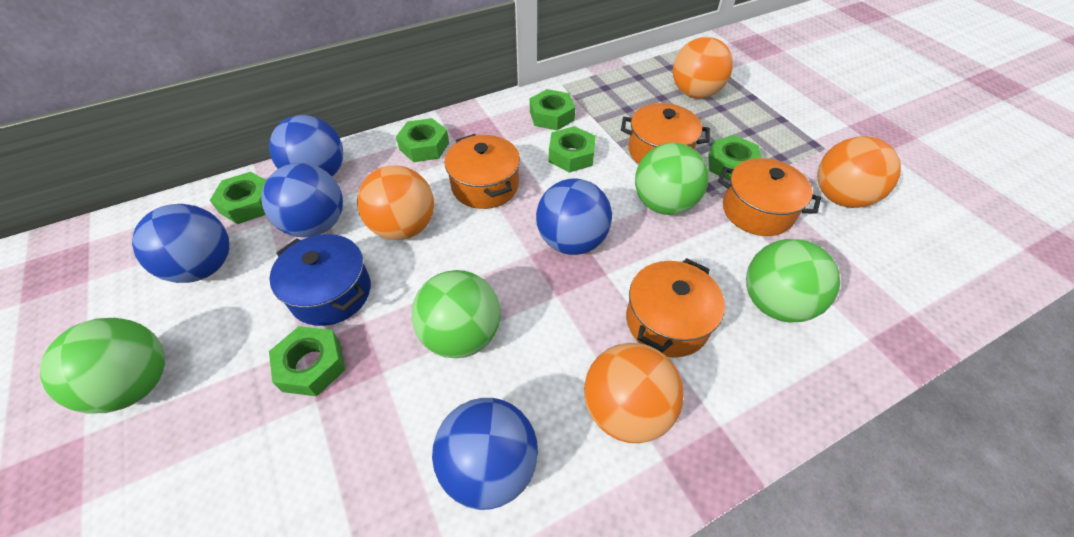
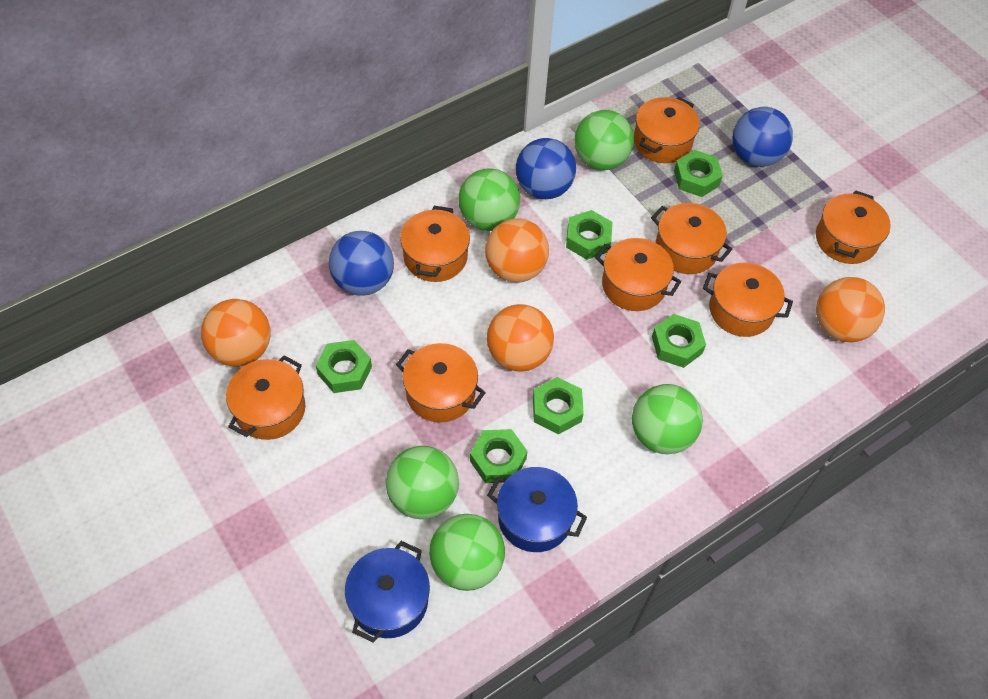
blue ball: [132,204,229,283] [261,163,343,237] [269,115,344,177] [432,398,538,510] [536,179,612,255] = 5 -> [329,231,394,296] [516,138,576,199] [732,107,793,167] = 3
blue pot: [269,234,371,326] = 1 -> [345,541,430,643] [487,467,587,552] = 2
green ball: [40,318,165,414] [412,270,501,358] [635,143,709,215] [746,239,840,322] = 4 -> [386,446,459,519] [429,514,505,591] [458,168,520,231] [574,110,634,170] [632,384,703,454] = 5
orange pot: [445,134,520,209] [621,103,710,164] [626,258,725,358] [718,158,821,236] = 4 -> [226,355,305,440] [396,343,486,423] [400,206,470,282] [595,238,681,311] [634,97,700,163] [651,203,732,274] [703,263,793,337] [816,190,891,264] = 8

